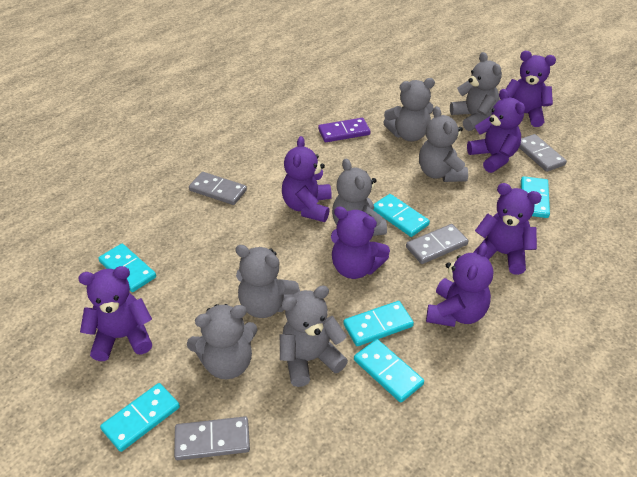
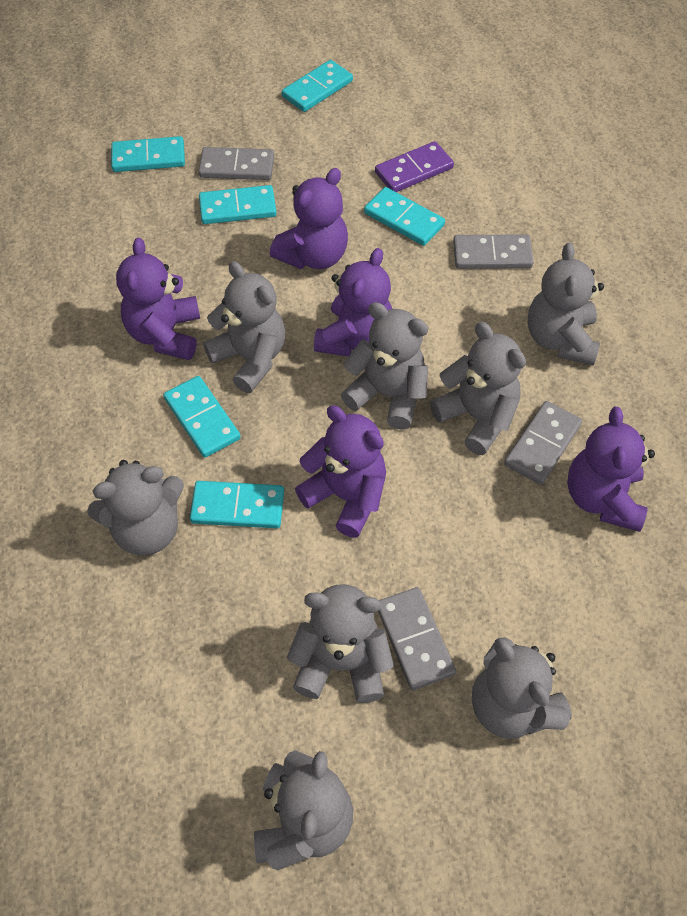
grey teddy bear: [187,304,257,379] [235,245,300,318] [280,286,348,387] [332,159,387,236] [383,78,435,141] [419,106,468,182] [450,52,502,131] = 7 -> [87,460,184,555] [203,261,285,393] [254,750,353,870] [287,584,394,703] [341,302,428,430] [430,322,526,455] [472,637,572,739] [527,243,604,365] = 8
purple teddy bear: [78,266,152,361] [282,136,332,222] [331,206,390,279] [426,243,493,327] [467,89,525,173] [473,183,542,275] [506,51,556,127] = 7 -> [116,238,200,360] [270,168,348,269] [295,405,386,538] [314,248,392,357] [567,407,655,532] = 5

